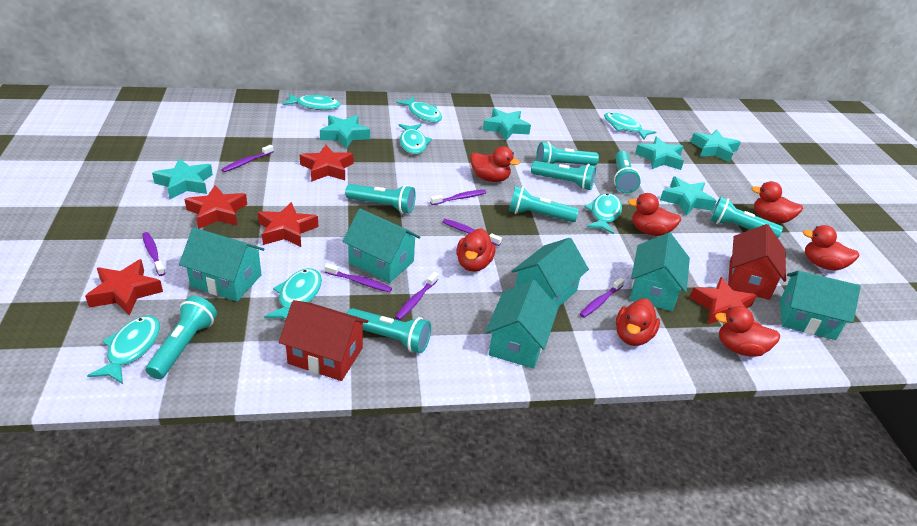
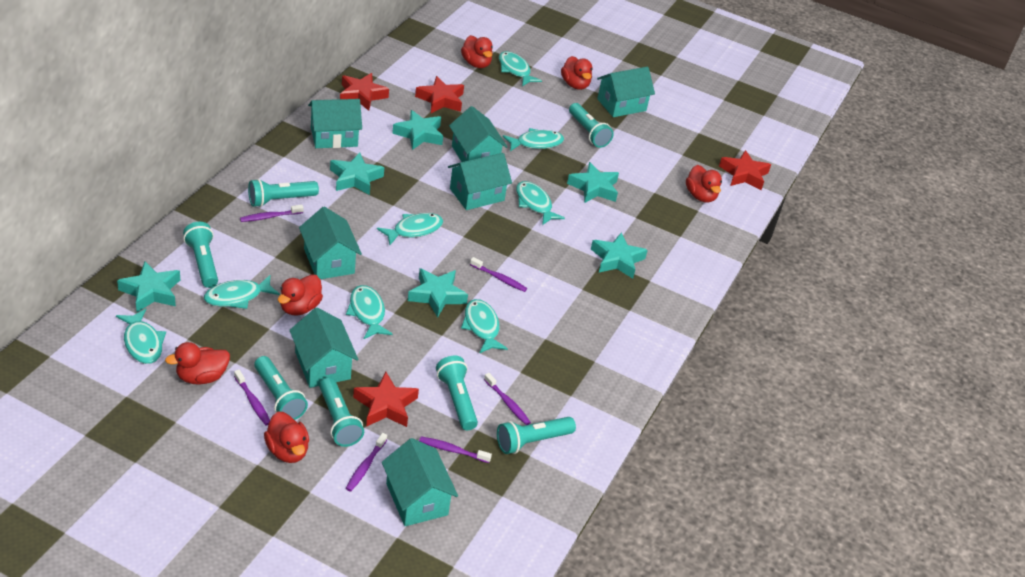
purple toothbrush: [142,232,165,276] [221,145,274,172] [324,263,392,292] [395,272,439,320] [430,190,487,205] [443,219,502,246] [580,278,625,318] = 7 -> [234,370,270,425] [240,205,303,222] [346,433,387,491] [419,437,492,463] [470,257,527,292] [484,373,531,425] = 6
red duck: [456,228,496,272] [470,146,520,182] [616,299,660,346] [628,193,681,236] [715,306,780,357] [751,181,803,223] [803,225,860,271] = 7 -> [165,342,230,385] [264,411,309,463] [278,274,323,315] [461,35,493,68] [561,56,592,90] [686,165,722,203] = 6
red house: [279,300,368,381] [728,224,786,300] = 2 -> none = 0
red star: [85,259,163,316] [185,185,247,229] [257,202,318,247] [300,145,353,182] [690,277,757,324] = 5 -> [340,73,389,111] [353,372,419,427] [415,76,464,113] [719,150,771,190] = 4
turquoise fish: [87,316,160,384] [264,268,322,319] [282,94,341,110] [396,96,442,122] [398,124,432,154] [585,193,622,234] [604,112,656,139] = 7 -> [116,309,166,364] [204,275,280,309] [346,285,393,339] [377,213,443,245] [461,299,508,354] [499,51,542,86] [503,128,564,151] [516,181,565,225] = 8
turquoise flashlight: [146,296,217,379] [345,184,416,214] [346,308,431,353] [509,186,579,222] [531,161,596,190] [536,142,599,166] [614,151,641,193] [710,197,783,238] = 8 -> [183,222,218,288] [248,179,319,207] [254,356,308,420] [319,377,364,447] [436,356,478,430] [497,417,576,454] [569,103,614,148] = 7
turquoise house: [179,227,265,301] [343,209,421,283] [485,280,558,369] [512,238,589,307] [630,233,690,311] [780,271,861,340] = 6 -> [290,308,358,388] [299,207,362,279] [308,99,362,148] [382,438,458,526] [448,153,512,210] [449,106,507,162] [597,67,655,117] = 7

